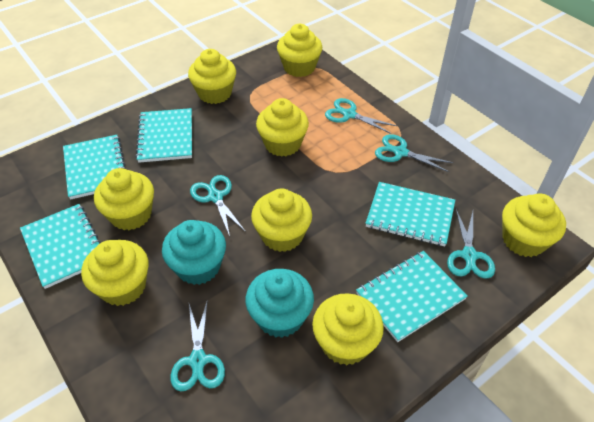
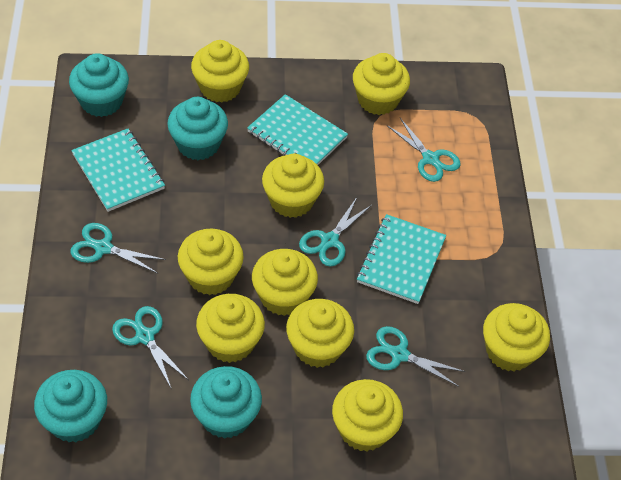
turquoise cupcake: [162,220,226,285] [245,269,314,338] = 2 -> [34,370,107,443] [69,53,129,117] [167,97,228,160] [190,366,262,439] = 4
turquoise notebook: [20,204,101,289] [63,135,126,200] [135,108,192,163] [356,251,468,342] [365,182,455,246] = 5 -> [71,129,165,212] [247,94,348,165] [357,214,446,304] = 3
yellow cupcake: [81,240,149,306] [94,168,154,230] [188,49,236,104] [251,188,312,252] [256,98,309,157] [277,24,322,77] [312,293,384,365] [502,193,566,257] = 8 -> [178,229,244,295] [191,40,249,102] [196,294,265,363] [252,249,318,316] [262,154,324,218] [286,299,354,368] [332,379,403,451] [353,53,410,115] [483,303,550,371] = 9

